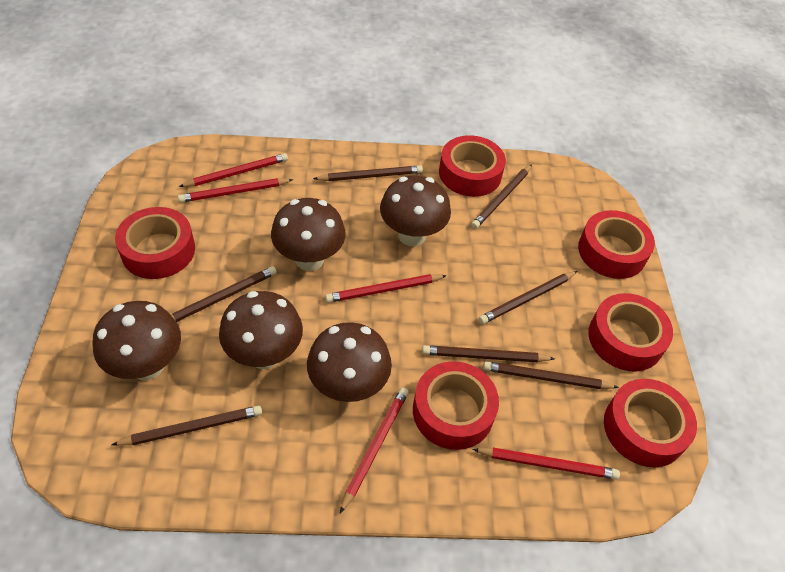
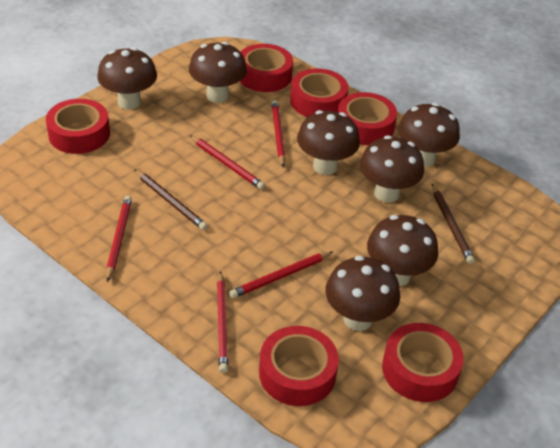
brown mushroom: [92,301,181,380] [219,291,303,369] [271,198,346,271] [307,322,392,402] [380,175,451,247] = 5 -> [97,47,157,110] [189,42,247,103] [297,110,360,175] [326,256,400,331] [359,135,424,203] [367,215,438,286] [398,103,460,167] = 7
brown pencil: [111,405,262,446] [171,266,277,322] [313,165,423,181] [422,345,555,362] [471,164,532,229] [479,271,578,324] [483,361,619,389] = 7 -> [134,169,208,230] [432,184,475,264] = 2

